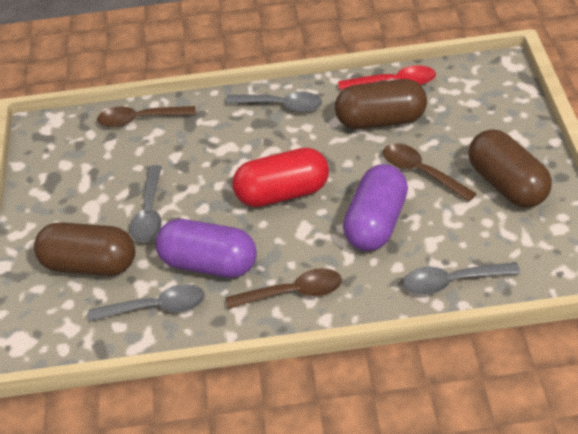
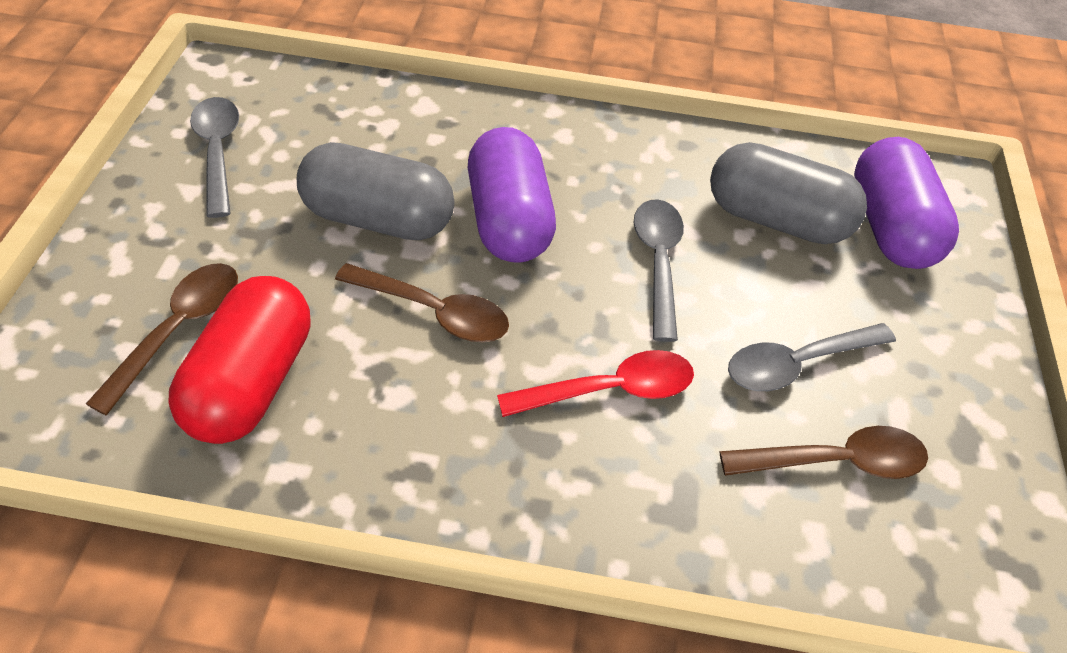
brown capsule: [34,222,135,276] [335,79,427,129] [468,129,552,208] = 3 -> none = 0
grey capsule: none = 0 -> [297,142,454,240] [710,142,867,244] = 2
grey spoon: [88,284,205,322] [130,165,162,242] [225,92,322,112] [403,262,521,295] = 4 -> [190,97,239,218] [633,199,684,342] [728,323,896,391] = 3

